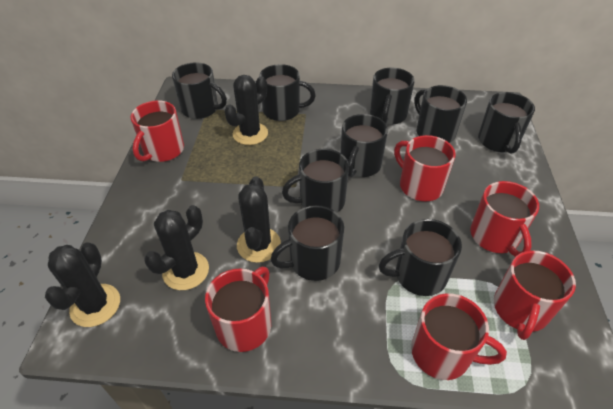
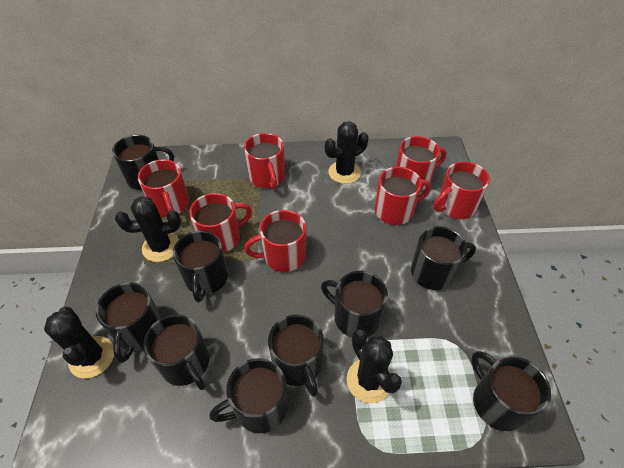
red mug: [130,100,184,162] [205,267,271,352] [394,135,456,201] [411,293,507,380] [470,181,539,257] [494,250,576,340] = 6 -> [138,159,189,217] [189,193,252,253] [244,133,285,189] [244,210,306,272] [375,167,431,225] [396,136,446,191] [433,161,490,219] = 7

